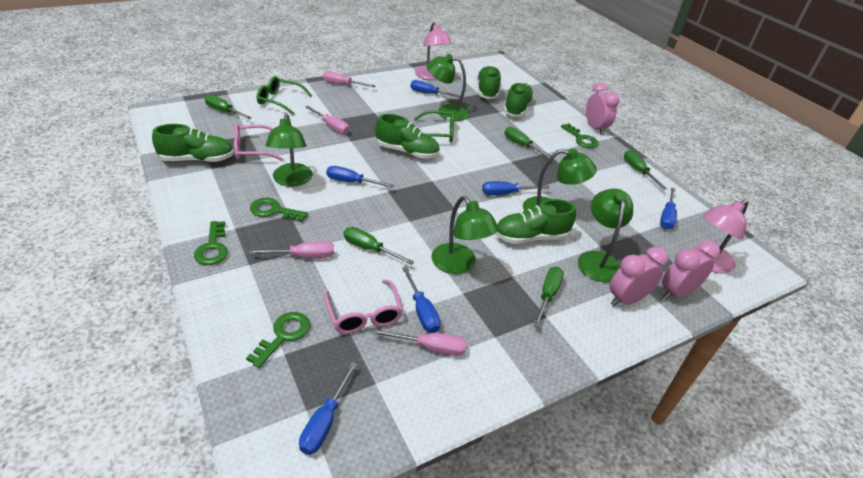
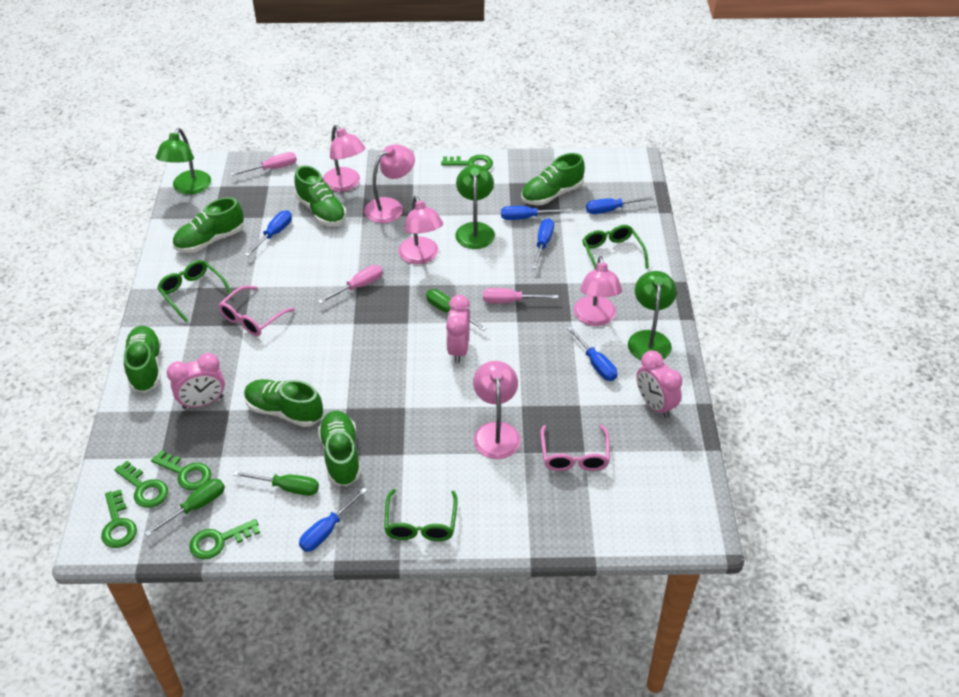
green glasses: [257,76,312,115] [414,110,454,142] = 2 -> [157,260,233,323] [384,489,458,541] [582,225,649,270] = 3
green key: [194,221,228,265] [246,312,310,368] [250,198,308,222] [561,123,599,148] = 4 -> [101,489,137,548] [114,461,168,508] [151,450,211,490] [189,519,260,560] [441,155,493,170] = 5
green lamp: [265,114,313,187] [427,54,470,121] [431,196,499,274] [523,149,597,211] [578,189,633,282] = 5 -> [156,128,211,195] [455,165,495,249] [628,271,677,360] = 3
green screwdriver: [205,94,252,119] [344,227,414,265] [505,127,551,158] [533,267,564,327] [624,150,667,190] = 5 -> [145,479,225,536] [233,471,319,496] [426,289,487,331] = 3
green shoe: [152,124,234,163] [375,114,440,159] [477,66,501,99] [495,199,576,244] [504,83,534,117] = 5 -> [124,326,161,393] [173,197,244,253] [244,379,323,427] [294,165,346,226] [318,411,361,486] [521,153,585,205] = 6
pink lamp: [415,23,452,80] [693,199,748,274] = 2 -> [323,125,365,192] [364,144,415,223] [398,196,443,264] [473,361,521,459] [574,256,622,326] = 5
pink screwdriver: [249,241,334,258] [305,106,349,134] [323,71,375,87] [372,329,467,356] = 4 -> [231,152,297,176] [318,265,383,304] [483,288,558,303] = 3

